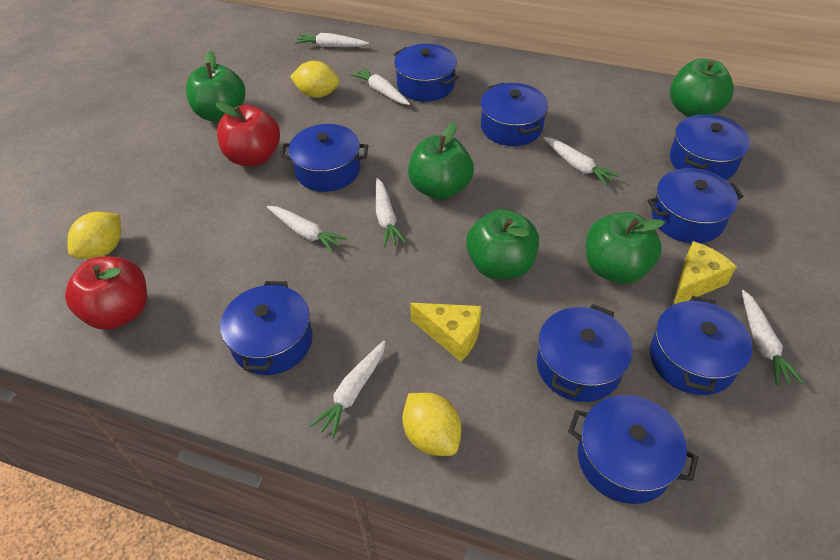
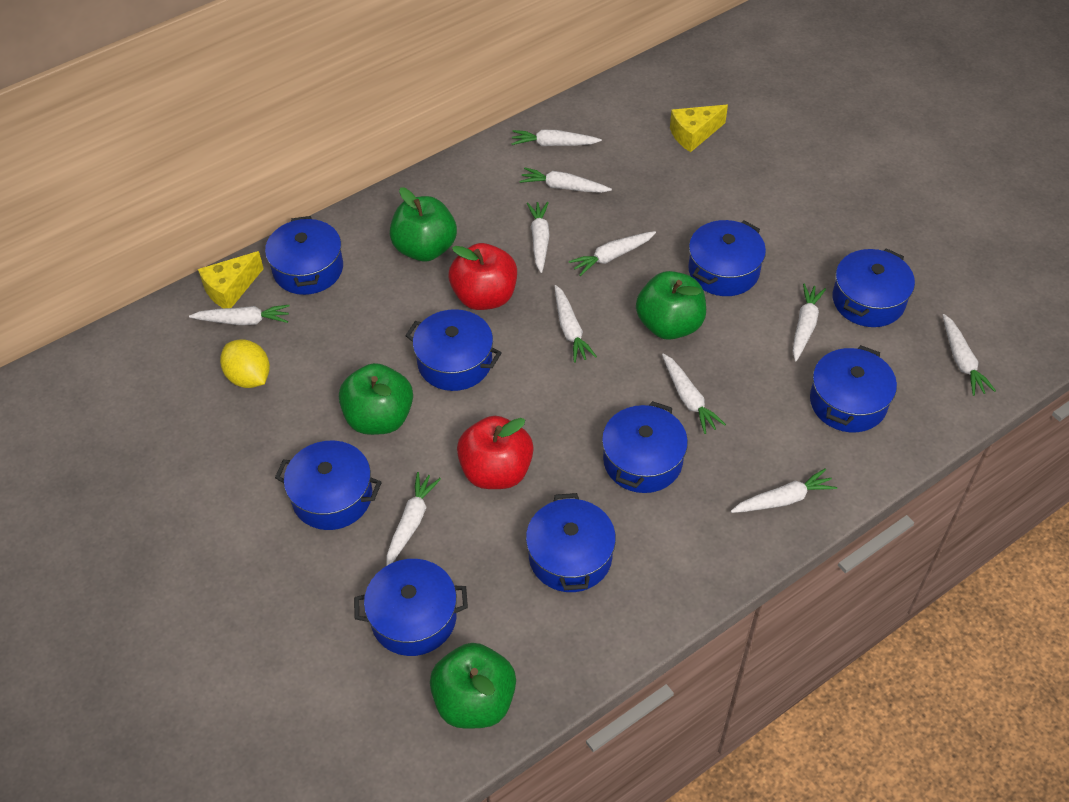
green apple: [186,50,245,122] [408,122,474,200] [466,209,539,279] [586,212,665,284] [670,59,734,117] = 5 -> [339,363,413,435] [390,187,457,261] [430,643,516,729] [636,271,706,340] = 4
white carrot: [267,206,347,253] [295,33,369,47] [310,340,386,438] [350,67,410,105] [376,178,407,247] [543,137,620,187] [742,290,803,386] = 7 -> [189,305,290,325] [386,472,441,566] [512,130,602,146] [519,167,612,193] [527,202,550,273] [555,285,597,363] [569,231,656,276] [662,353,726,434] [731,468,837,513] [793,283,826,361] [943,314,996,396] = 11
yellow lemon: [68,212,121,259] [290,61,339,98] [402,393,461,456] = 3 -> [220,340,270,388] = 1

